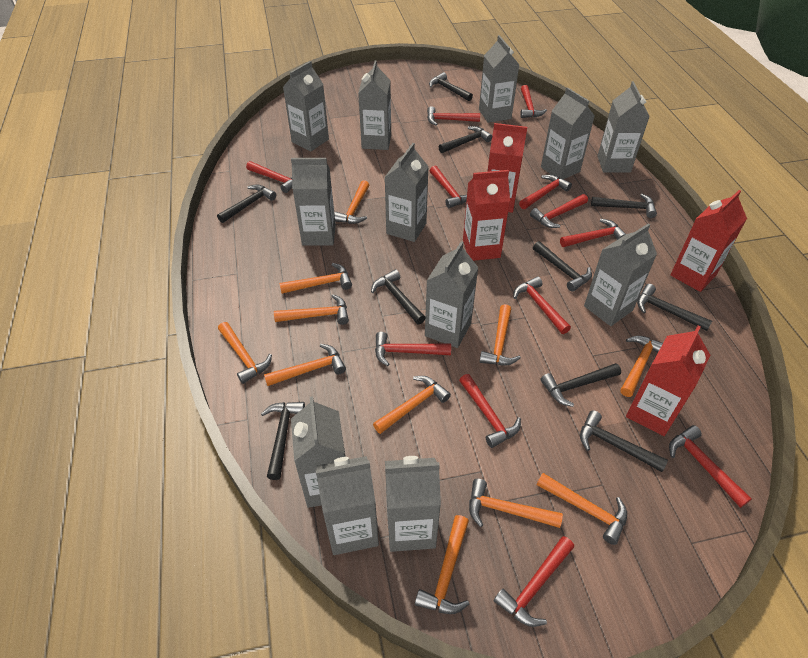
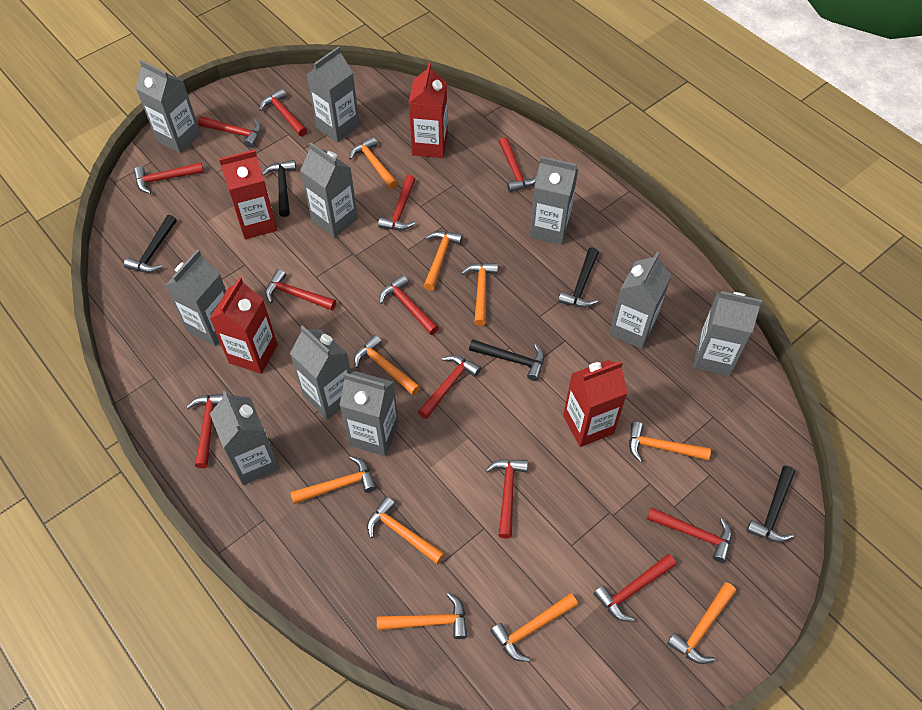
black hammer: [217,184,276,223] [261,402,305,480] [371,269,425,325] [429,72,473,101] [439,126,492,153] [533,241,592,292] [540,363,621,407] [580,410,668,472] [591,194,657,218] [637,284,712,331] = 10 -> [124,215,177,273] [262,160,296,217] [469,339,544,381] [558,247,599,308] [746,466,795,543] = 5
grey carton: [283,61,329,151] [291,158,336,246] [291,396,346,508] [316,456,379,555] [358,60,391,150] [385,143,429,242] [385,456,441,552] [425,241,479,348] [479,35,519,123] [541,87,595,179] [584,223,657,326] [597,81,650,173] = 12 -> [136,60,201,154] [165,249,226,346] [210,391,280,485] [290,325,351,420] [300,142,358,238] [306,46,360,142] [339,371,399,456] [530,156,578,245] [609,252,671,349] [693,291,762,376] = 10
orange hammer: [218,322,272,384] [264,344,346,386] [274,294,349,325] [279,263,352,294] [334,180,369,224] [373,376,451,434] [415,515,469,614] [469,479,563,528] [479,304,521,365] [537,473,627,545] [620,336,663,397] = 11 -> [290,456,377,504] [349,137,398,189] [354,335,420,395] [367,496,445,564] [377,593,467,639] [424,231,463,290] [461,263,498,326] [490,593,578,662] [629,421,711,462] [667,582,736,664] = 10

